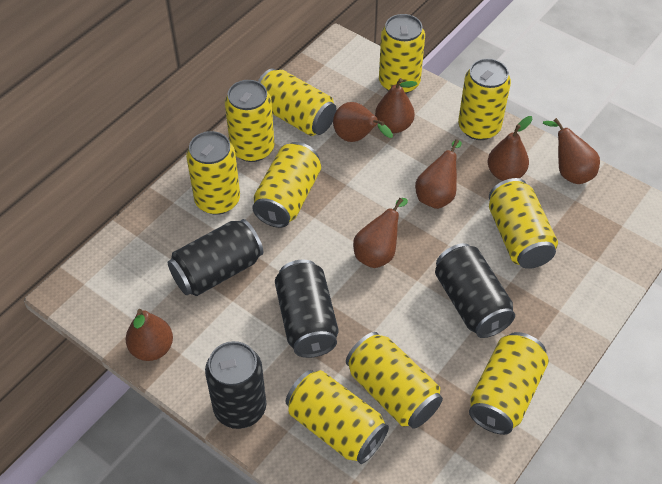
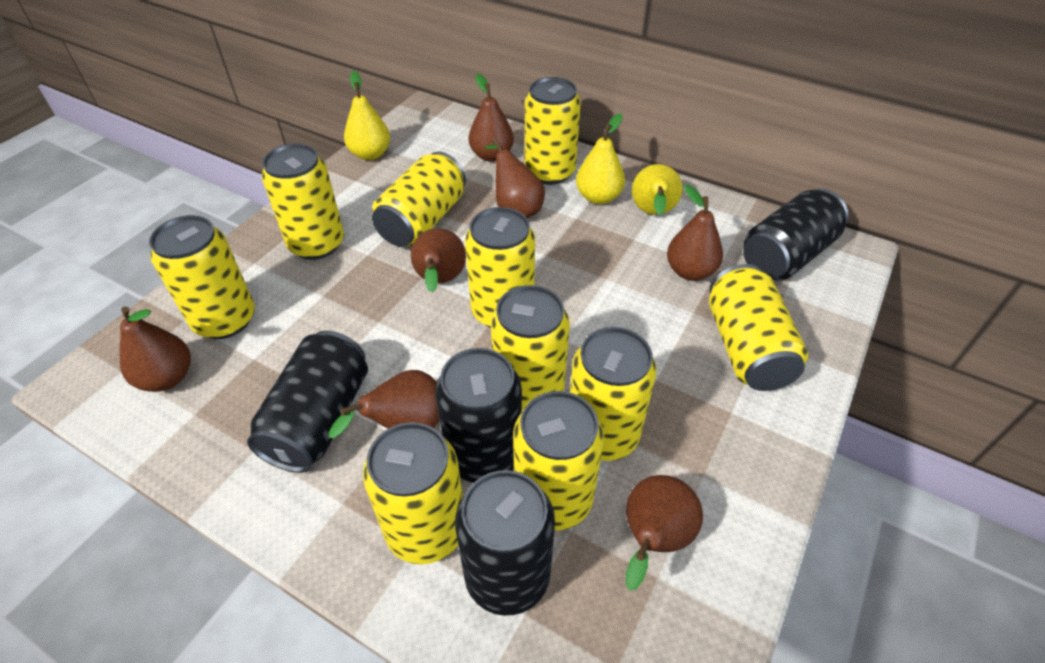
yellow pear: none = 0 -> [344,71,390,160] [576,113,625,204] [632,164,682,215] = 3

